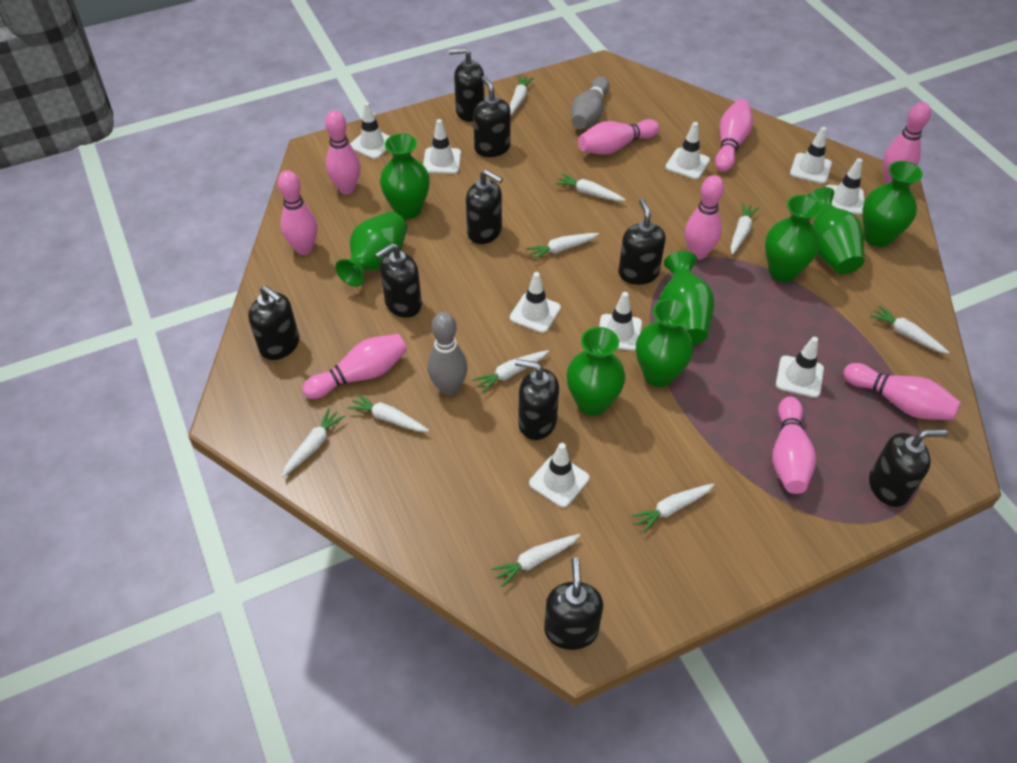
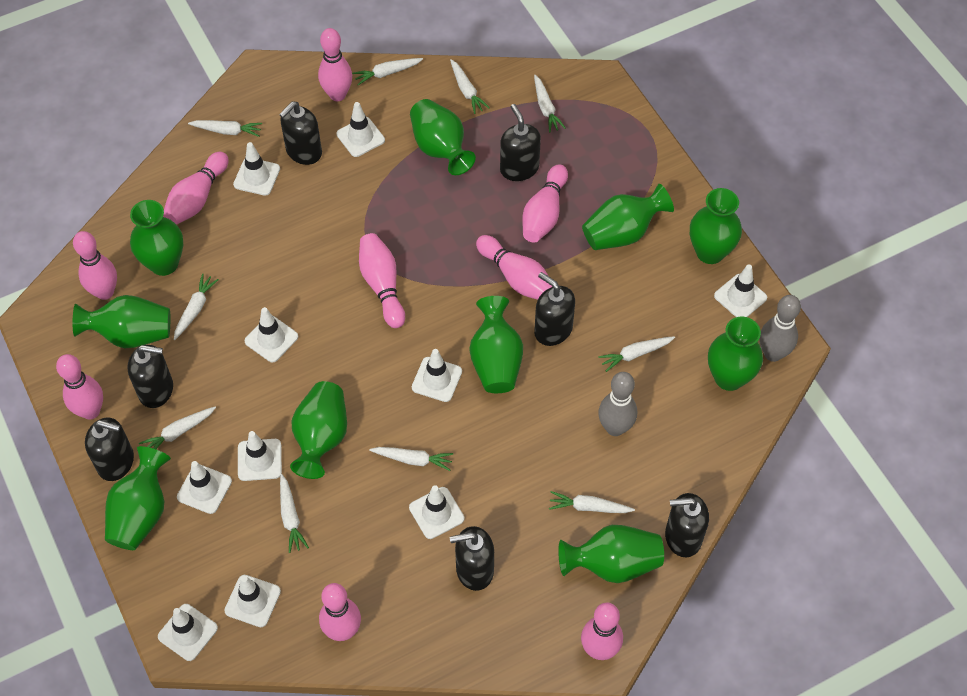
black soap dispenser: [248,285,299,360] [375,243,422,318] [449,47,485,122] [466,169,503,244] [473,76,511,157] [515,359,559,440] [544,557,603,650] [618,198,666,285] [869,429,948,507] = 9 -> [85,418,134,481] [127,345,173,408] [279,101,322,165] [450,526,494,591] [500,104,541,181] [534,272,575,346] [665,493,709,557] = 7
green vase: [335,211,407,287] [380,133,430,219] [566,327,625,416] [636,298,694,387] [660,251,714,345] [765,195,822,282] [807,187,864,274] [862,161,923,247] = 8 -> [73,295,170,348] [105,446,171,550] [130,200,183,276] [290,381,347,479] [410,99,476,175] [469,296,523,393] [558,525,664,583] [582,184,674,250] [690,188,742,264] [708,317,763,391] = 10
white traffic cone: [350,102,390,159] [423,119,461,174] [510,272,561,333] [529,443,590,508] [599,292,642,351] [665,122,710,179] [776,337,824,398] [790,127,832,184] [826,158,864,215] = 9 -> [158,604,218,661] [177,461,232,514] [224,575,281,627] [233,142,280,196] [238,431,282,481] [245,307,298,362] [336,102,385,157] [409,485,464,539] [412,349,462,402] [714,264,767,317] = 10

